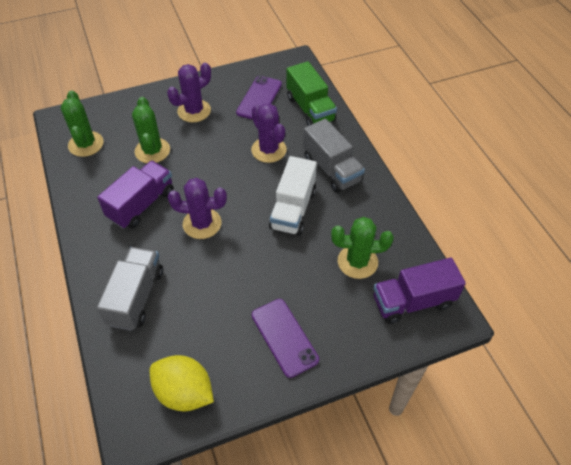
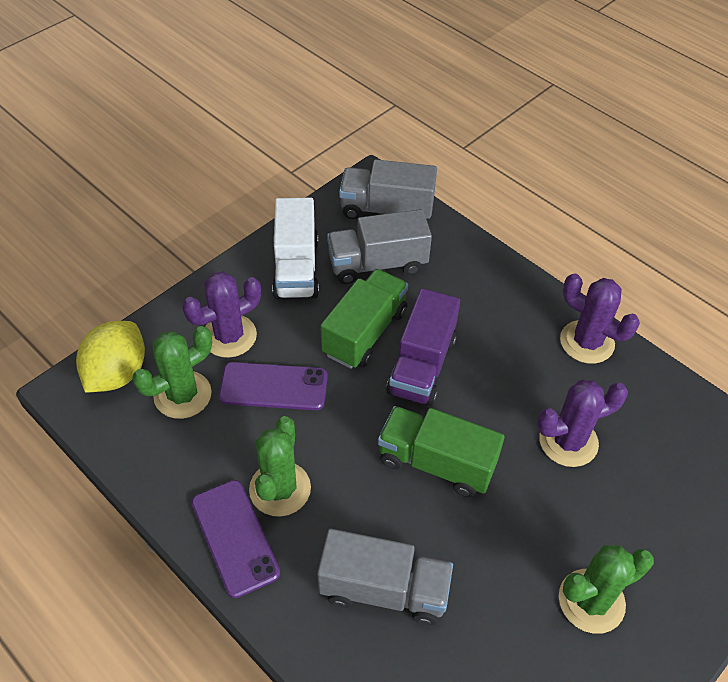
green truck: [286,61,337,126] = 1 -> [320,269,408,369] [378,406,505,497] = 2
grey truck: [97,247,163,331] [303,119,365,193] = 2 -> [317,529,453,625] [327,209,432,284] [339,159,437,219] = 3
purple truck: [97,161,174,229] [373,257,466,324] = 2 -> [386,288,460,406] = 1

